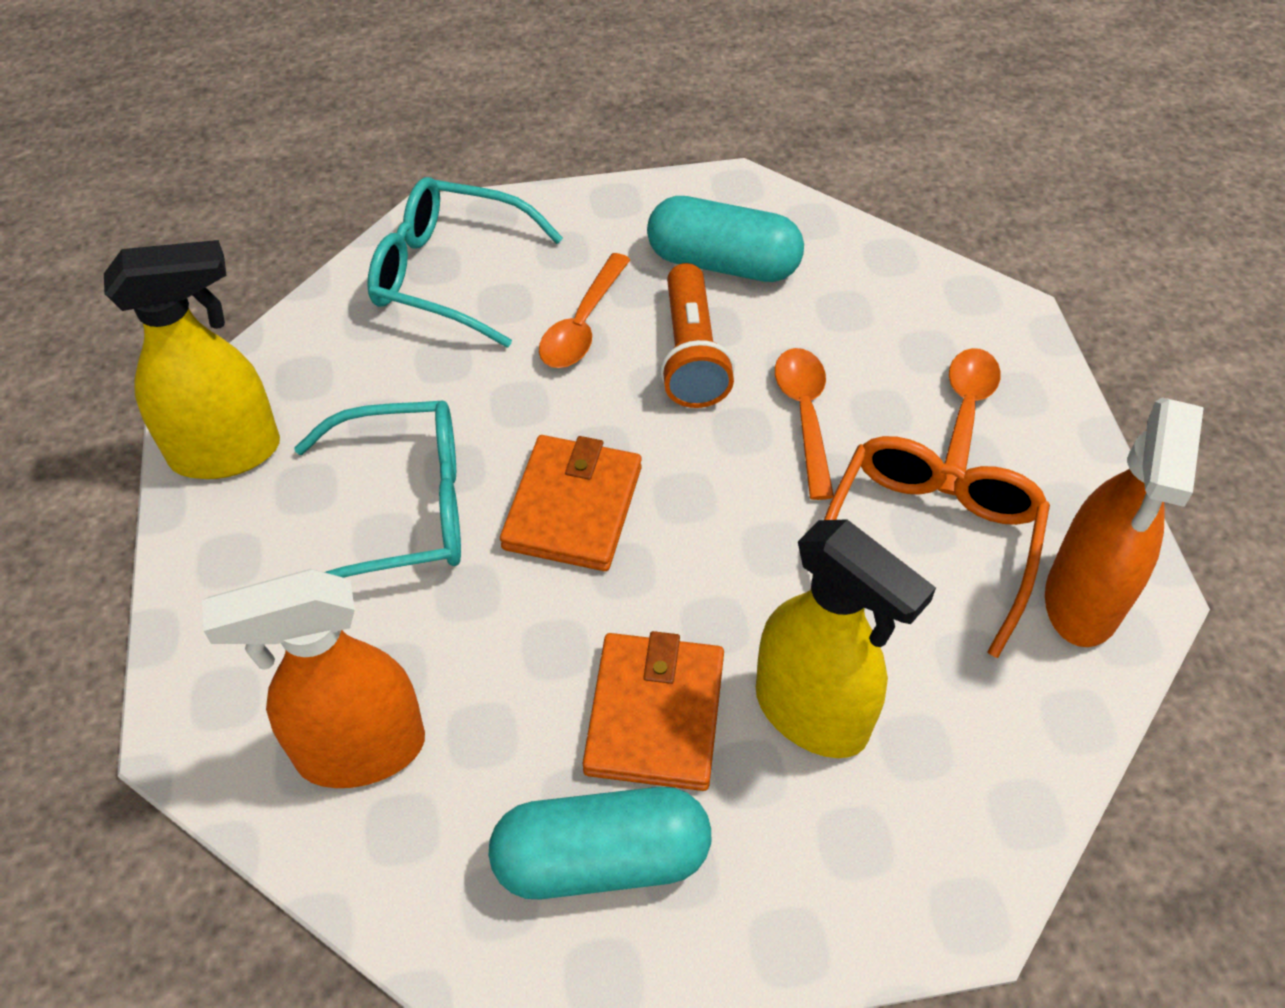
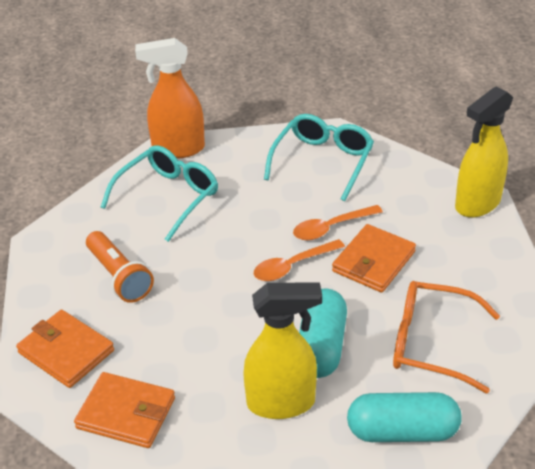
orange spoon: [539,253,631,368] [775,348,834,500] [938,348,1001,495] = 3 -> [254,239,345,281] [293,205,383,240] = 2
orange spray bottle: [202,569,425,788] [1045,397,1204,647] = 2 -> [135,38,205,159] = 1
orange wallet: [500,435,642,571] [583,631,724,791] = 2 -> [16,310,114,388] [74,372,175,448] [332,224,416,293] = 3

